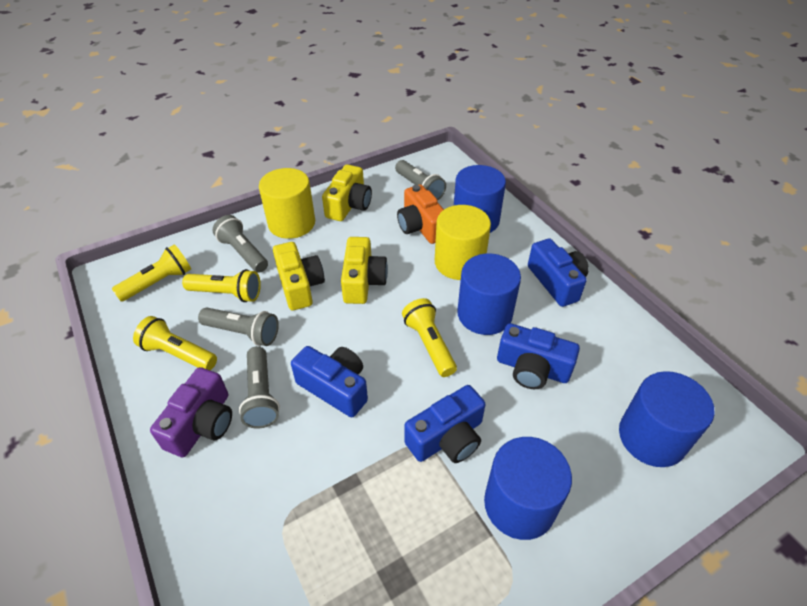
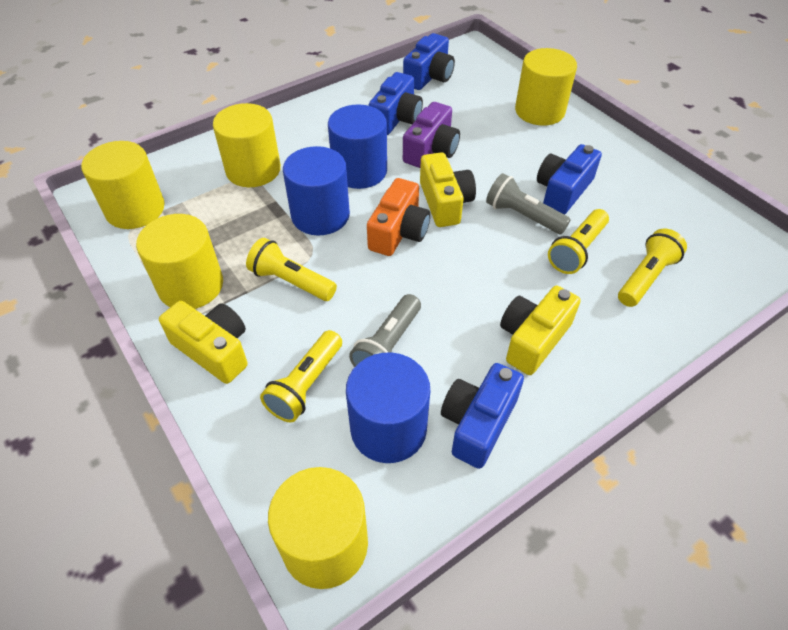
blue cylinder: [454,165,506,233] [457,254,521,335] [484,437,572,540] [619,371,715,467] = 4 -> [283,146,350,235] [328,104,387,189] [346,353,430,463] = 3
grey flashlight: [198,307,279,346] [213,215,268,273] [239,346,280,429] [395,160,446,200] = 4 -> [349,294,421,367] [486,173,571,234] = 2
yellow cylinder: [259,168,315,239] [435,205,491,280] = 2 -> [81,141,165,229] [136,214,223,309] [213,103,281,187] [268,467,368,589] [515,48,577,126] = 5

